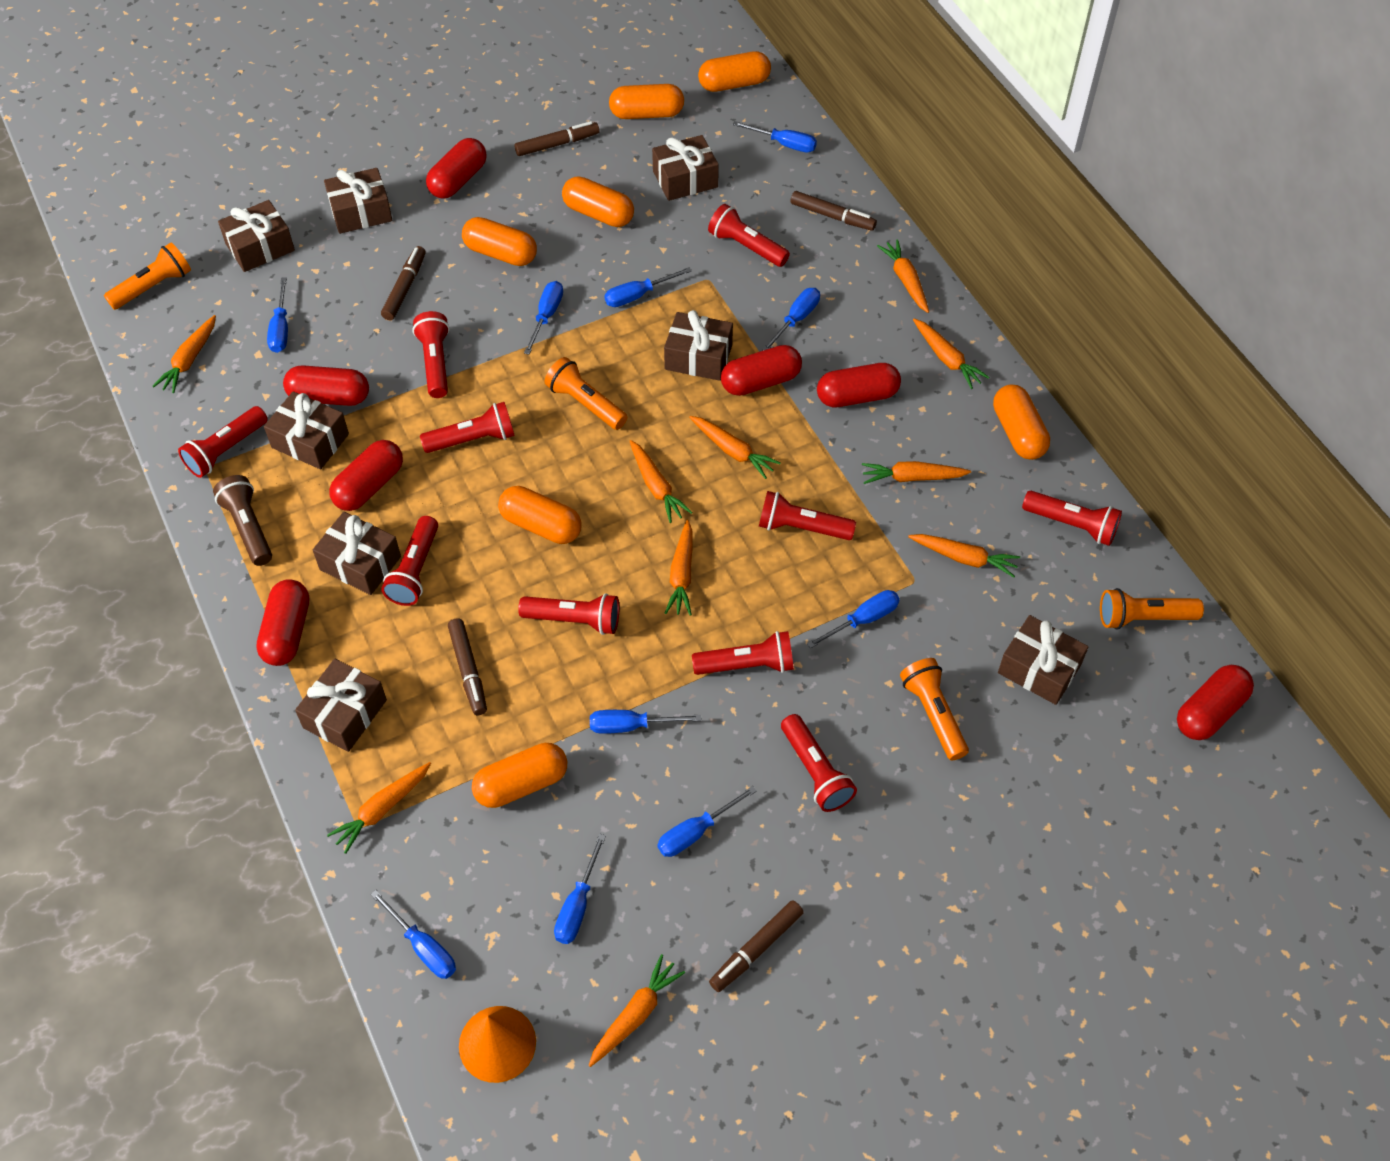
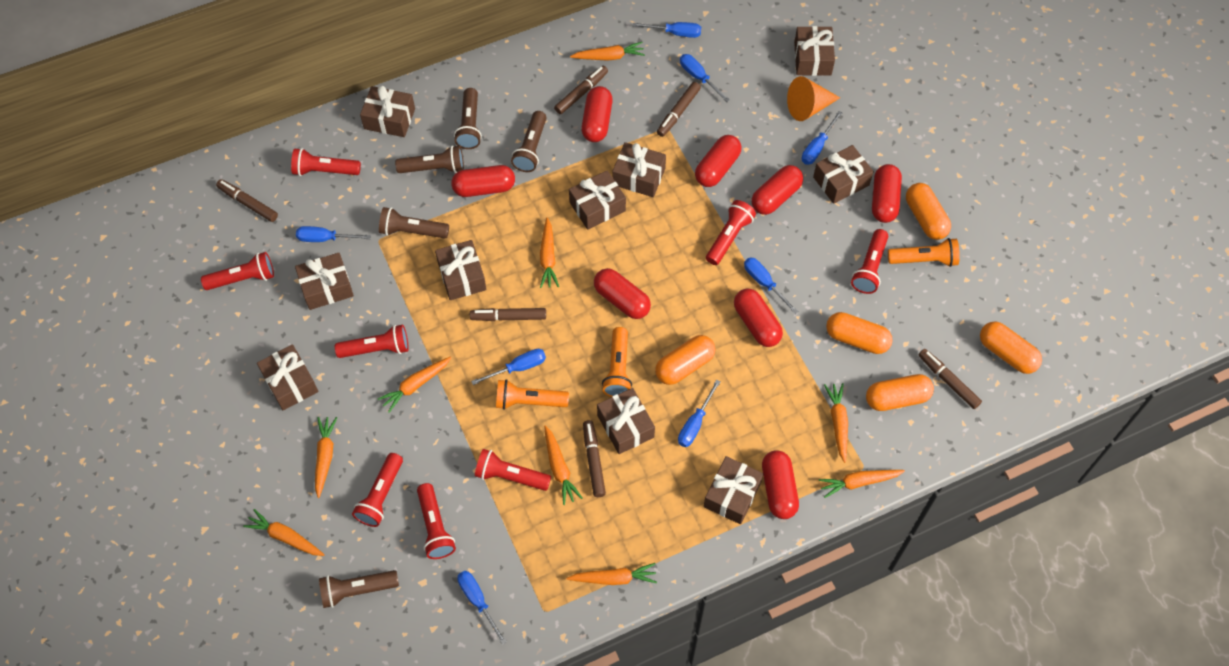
blue screwdriver: [267,277,288,353] [370,890,456,979] [524,281,563,355] [554,834,606,944] [590,710,702,734] [605,267,692,307] [657,786,757,857] [733,121,817,153] [762,288,820,350] [807,590,900,649] = 10 -> [296,226,371,242] [457,571,507,645] [471,349,546,385] [633,22,701,38] [678,380,720,447] [680,54,730,102] [744,257,799,314] [802,111,842,165] = 8
brown flashlight: [213,475,272,566] = 1 -> [319,570,399,608] [379,207,449,239] [395,145,464,173] [454,88,482,149] [511,111,547,172] = 5
brown gift: [218,200,295,272] [264,391,349,469] [295,659,387,752] [313,512,401,595] [324,168,392,234] [652,135,719,201] [664,310,733,381] [998,615,1088,705] = 8 -> [257,344,318,410] [295,253,354,310] [360,86,415,137] [435,240,486,300] [569,170,626,230] [597,388,655,454] [612,142,666,197] [704,456,763,524] [794,26,835,76] [813,145,874,204] = 10
brown marker: [381,246,426,320] [448,618,487,715] [514,121,600,156] [709,900,804,992] [791,191,877,231] = 5 -> [216,179,278,222] [470,308,546,321] [554,66,608,114] [583,420,606,497] [657,82,701,137] [919,349,982,409] = 6
orange capsule: [462,217,537,266] [472,743,567,808] [498,486,582,544] [562,176,634,227] [609,84,684,119] [698,51,771,92] [993,385,1050,460] = 7 -> [655,335,715,385] [826,312,893,354] [866,374,934,411] [906,183,951,240] [980,321,1042,374] = 5
orange carrot: [153,315,216,393] [327,762,431,854] [588,954,685,1067] [630,440,693,523] [665,520,693,616] [689,416,781,479] [862,461,971,484] [877,239,929,313] [908,534,1020,577] [913,318,990,389] = 10 -> [243,509,325,556] [315,417,337,498] [378,356,452,413] [540,218,559,288] [544,425,583,505] [566,563,657,585] [570,42,645,61] [819,470,905,498] [824,383,848,463] = 9
orange flashlight: [104,243,191,310] [545,357,627,430] [900,658,969,761] [1100,588,1204,630] = 4 -> [496,379,569,410] [602,327,632,397] [888,238,960,267] = 3
red capsule: [256,579,309,666] [283,365,369,406] [329,440,403,511] [426,138,487,199] [721,345,802,396] [817,363,901,407] [1177,665,1254,740] = 7 -> [451,165,515,197] [581,86,613,142] [594,268,651,319] [695,135,742,187] [734,289,783,347] [751,165,803,215] [762,450,799,519] [872,164,902,223] = 8
red flashlight: [178,406,268,478] [381,516,438,606] [412,311,450,398] [420,402,515,453] [518,593,619,635] [692,631,794,675] [708,204,790,267] [759,491,856,540] [781,714,857,812] [1022,491,1122,546] = 10 -> [201,252,274,290] [291,148,361,176] [335,325,409,358] [352,453,403,527] [417,483,456,559] [475,449,551,491] [706,200,756,265] [851,229,888,294] = 8

